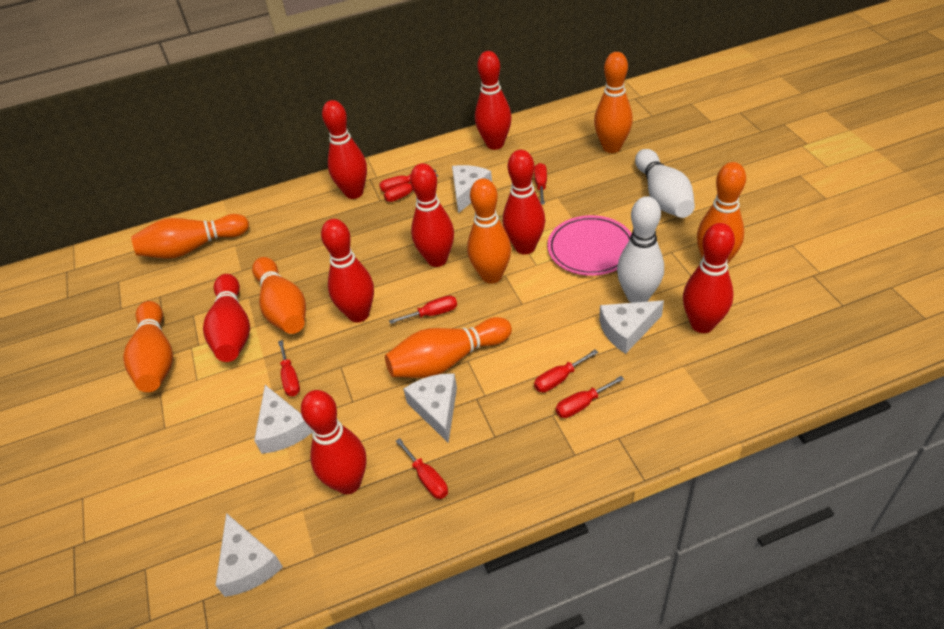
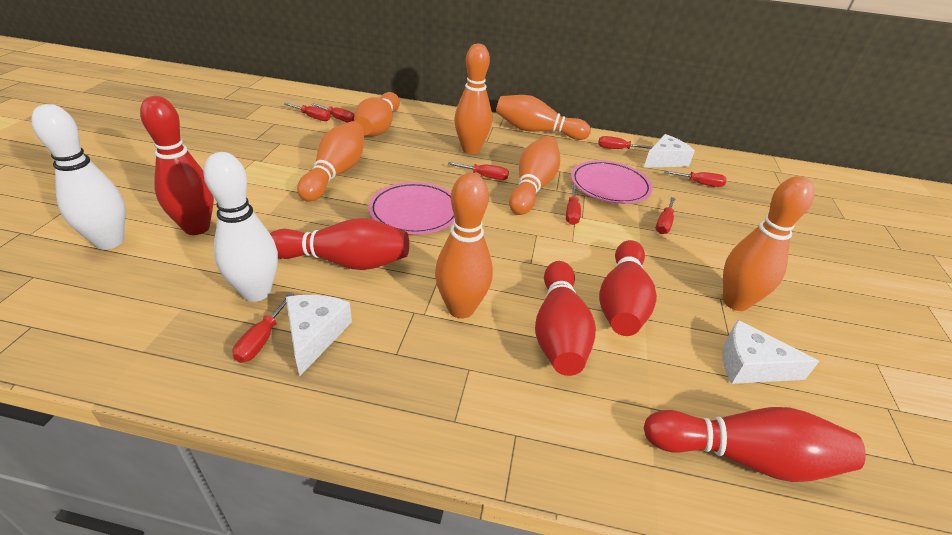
pink plate: [547,215,632,276] = 1 -> [368,182,454,234] [571,160,653,204] = 2
red bowling pin: [203,274,250,362] [301,390,366,494] [321,219,374,322] [322,100,367,199] [410,163,454,267] [475,51,512,150] [503,150,545,254] [683,223,735,333] = 8 -> [140,96,214,235] [270,218,409,270] [535,261,596,376] [599,240,657,336] [644,407,866,482] = 5
white cheese: [215,513,283,597] [254,385,312,454] [403,373,457,443] [452,165,492,213] [599,300,664,354] = 5 -> [286,295,352,376] [644,134,695,168] [722,320,819,384] = 3

